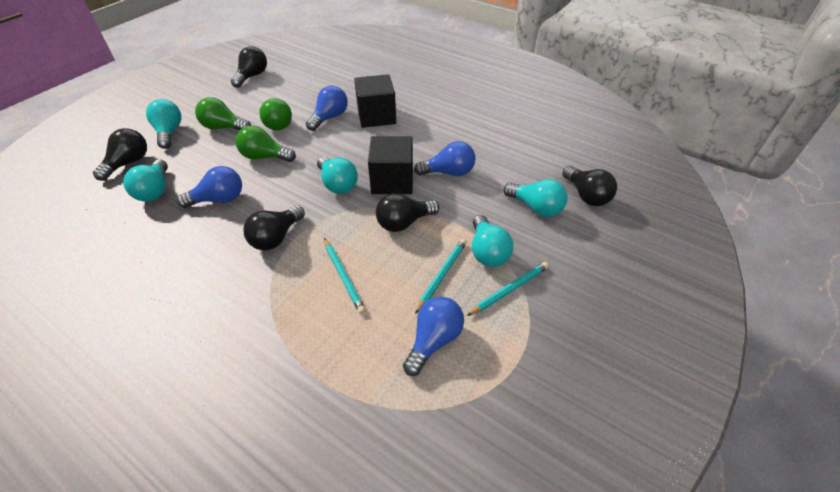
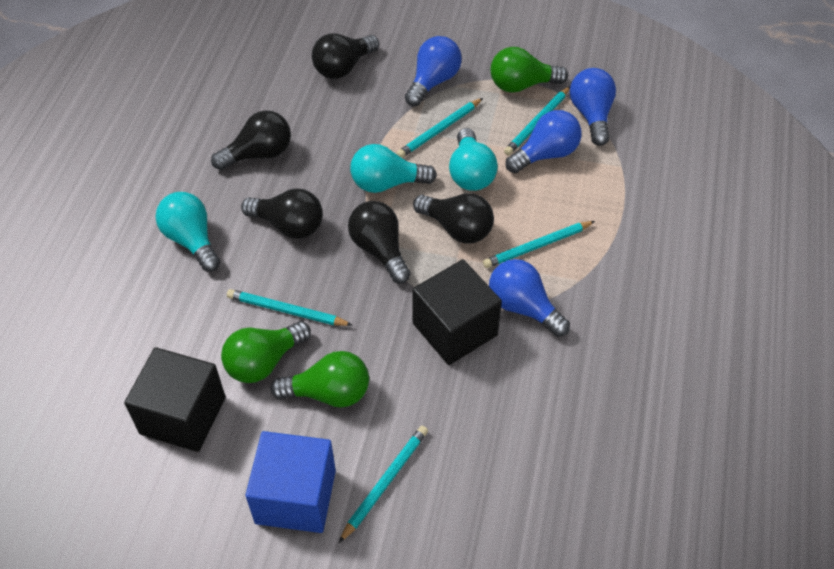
blue cube: none = 0 -> [245,431,336,533] = 1
turquoise light bulb: [123,159,168,202] [146,99,181,149] [317,157,358,194] [472,215,513,267] [503,179,567,217] = 5 -> [156,192,220,272] [350,144,437,193] [449,128,498,191] = 3
turquoise pencil: [324,238,366,314] [415,239,467,314] [467,262,549,316] = 3 -> [227,289,352,326] [339,425,428,543] [396,98,483,158] [483,221,595,268] [504,86,570,155] = 5

